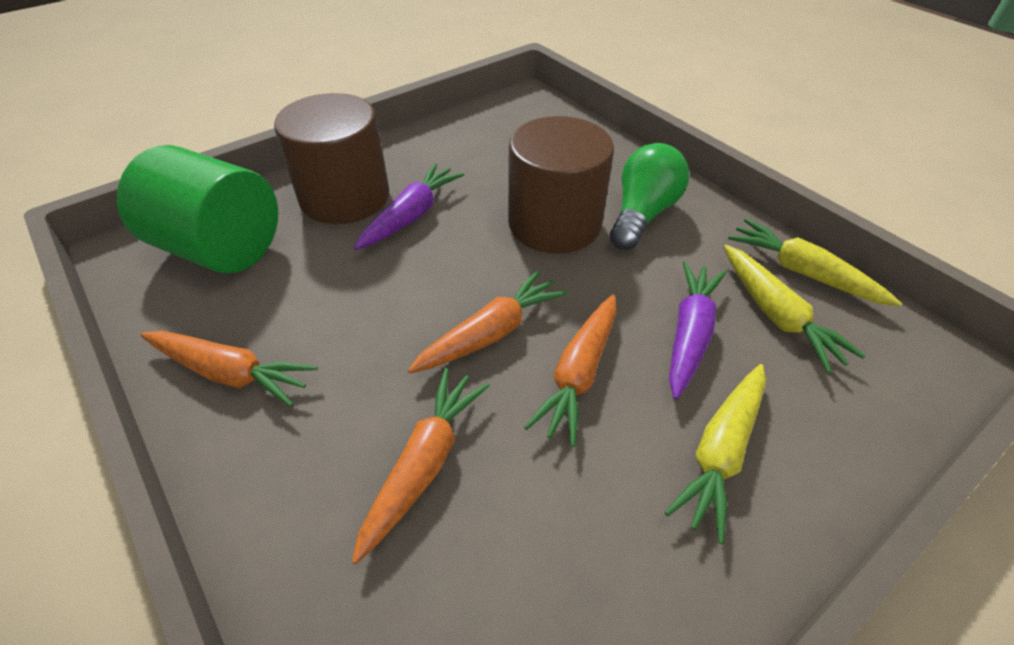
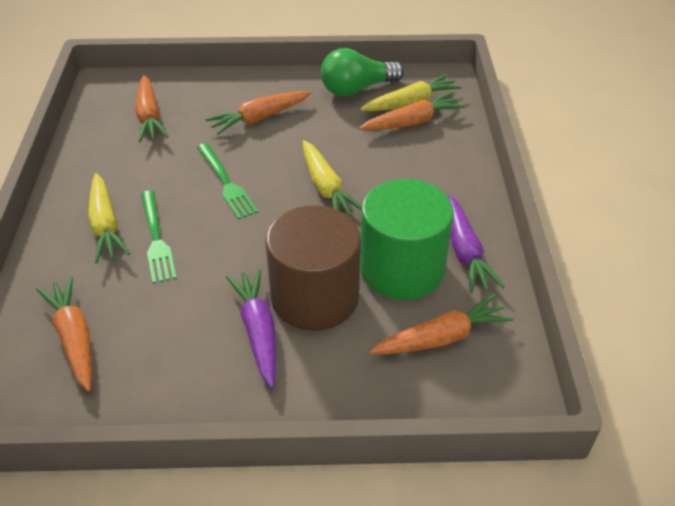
brown cylinder: [274,93,389,224] [508,116,614,253] = 2 -> [266,205,361,331] = 1
green fork: none = 0 -> [141,190,177,284] [197,143,258,220] = 2
orange carrot: [141,331,318,407] [352,368,490,564] [408,270,568,373] [524,295,617,447] = 4 -> [36,276,92,392] [135,75,169,142] [205,91,311,135] [359,92,466,130] [370,294,514,354] = 5

